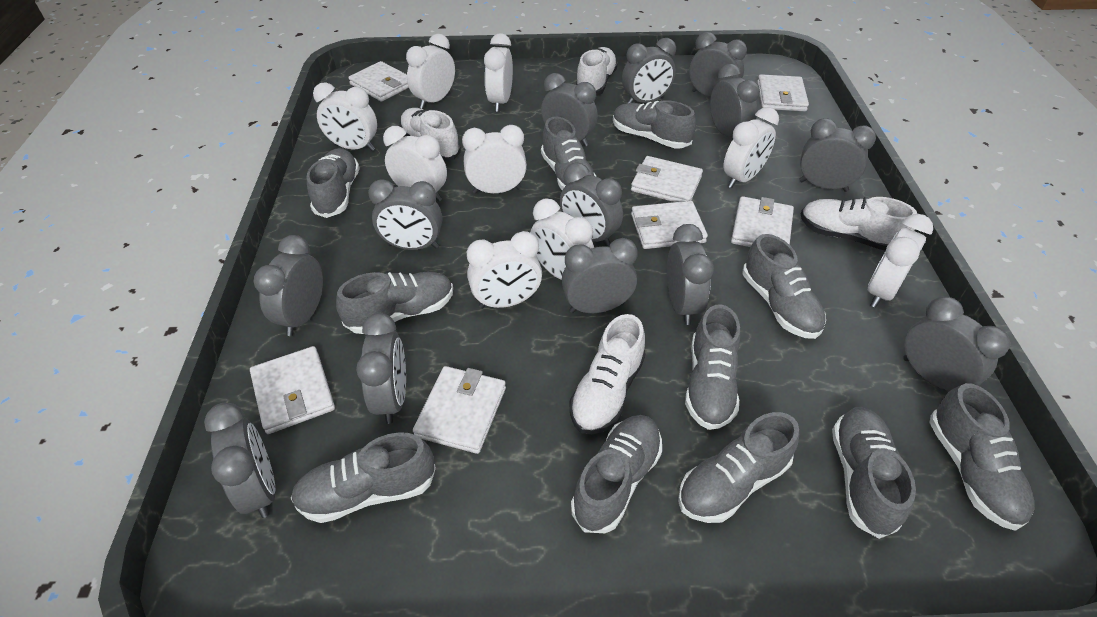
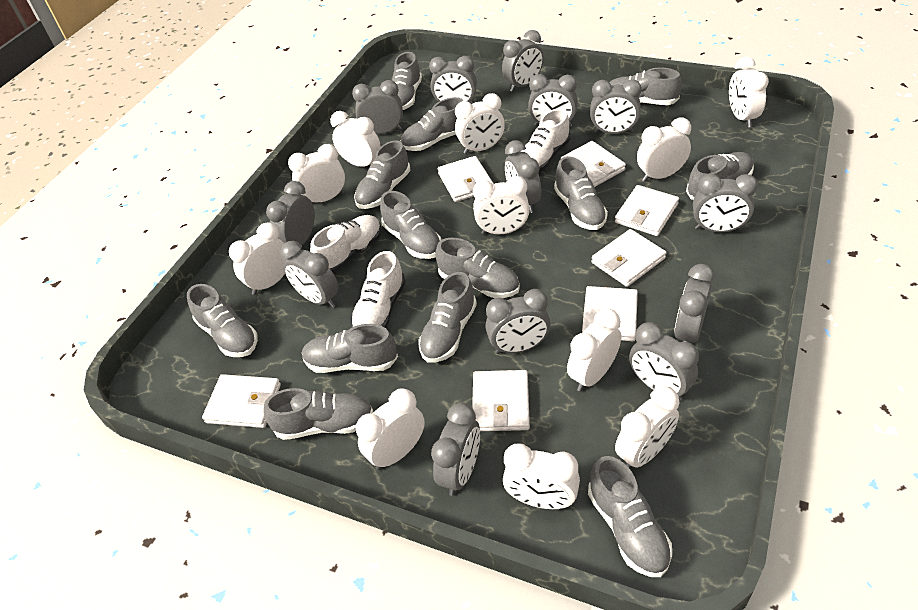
grey shoe: [291,432,436,523] [307,148,360,218] [336,272,453,334] [541,117,597,190] [571,415,662,533] [613,100,696,148] [678,412,799,523] [685,304,740,430] [742,234,826,339] [832,407,916,539] [929,383,1034,531] = 11 -> [187,284,258,357] [263,388,373,440] [302,324,398,373] [354,140,410,209] [380,191,441,259] [392,52,422,110] [401,97,463,151] [418,272,477,363] [435,238,520,298] [554,156,608,230] [588,456,672,577] [609,68,682,105] [686,152,754,200] = 13
white clock: [313,83,377,151] [383,126,447,202] [406,34,455,109] [462,125,527,194] [467,231,542,309] [484,33,513,112] [530,198,594,280] [723,107,779,188] [868,214,933,308] = 9 -> [229,222,286,295] [288,144,345,202] [330,111,381,167] [356,388,425,470] [455,93,505,154] [473,176,530,235] [503,444,580,509] [567,309,621,392] [615,386,679,469] [637,118,691,182] [729,57,769,127] = 11
white shoe: [399,108,461,161] [570,314,646,434] [575,47,618,96] [801,197,917,251] = 4 -> [310,215,381,273] [350,251,406,328] [520,109,570,172] = 3

